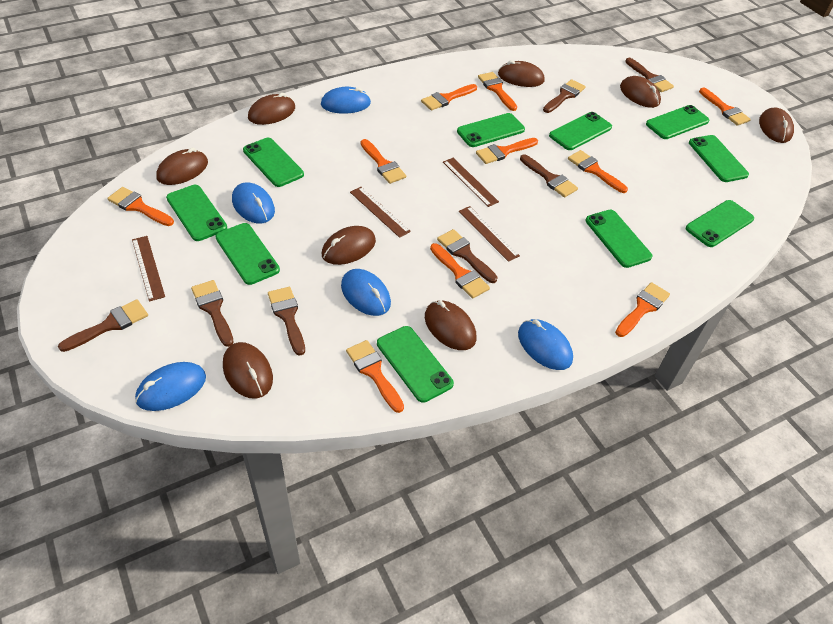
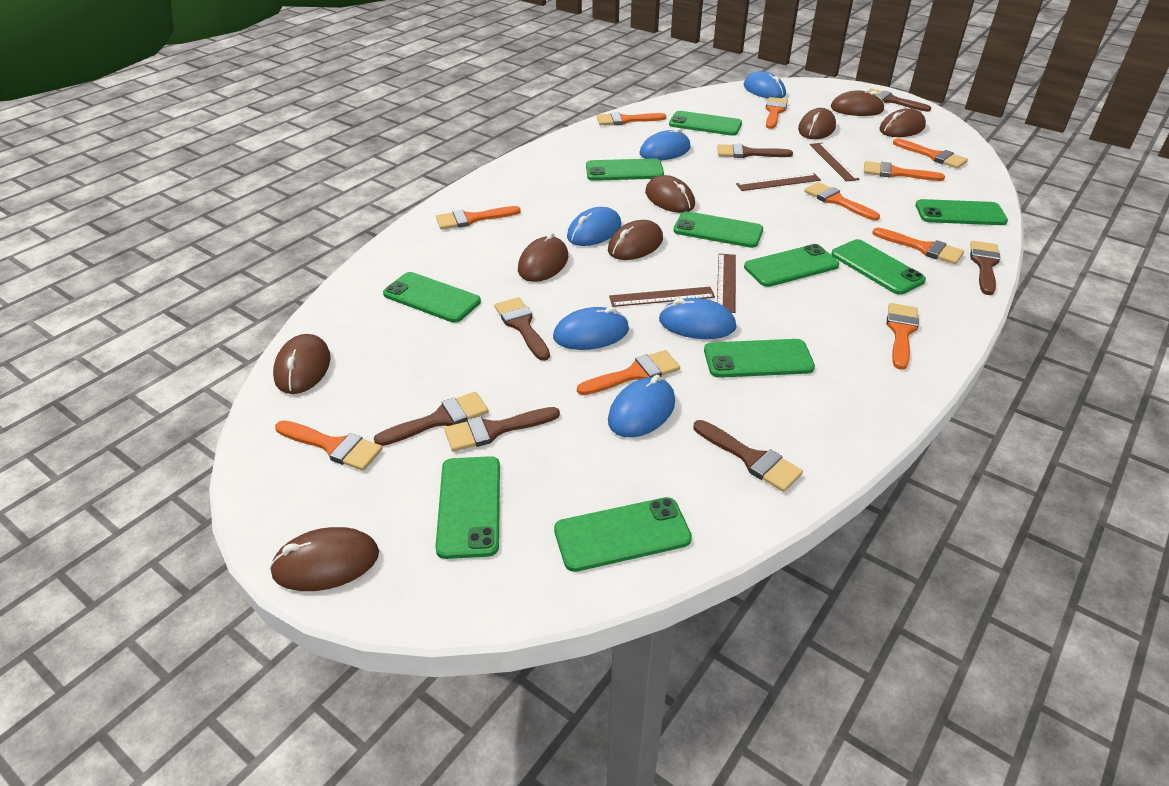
blue mouse: [135,362,206,411] [232,182,275,223] [321,87,371,114] [341,269,391,316] [518,319,573,370] = 5 -> [553,307,629,350] [567,207,621,246] [608,375,675,438] [640,128,691,160] [659,298,736,339] [744,71,786,99] = 6

